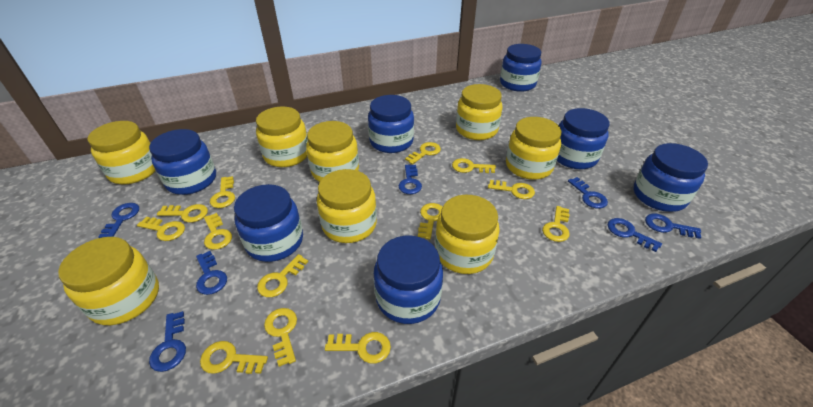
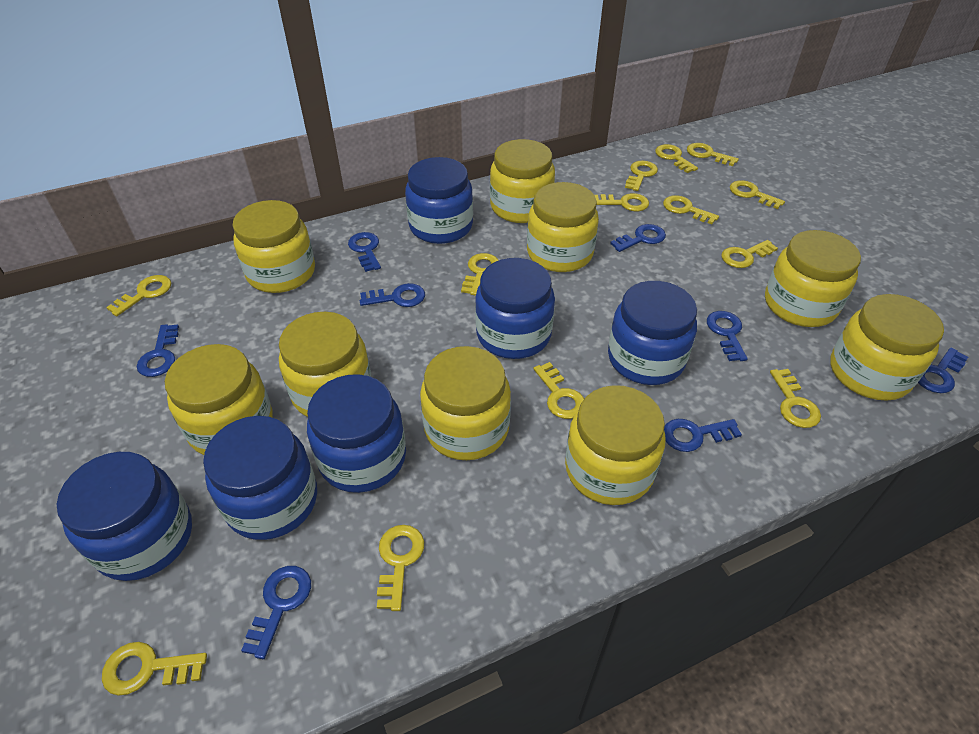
blue jar: [149,129,216,195] [234,184,303,262] [368,95,414,153] [374,236,443,324] [500,44,542,92] [557,108,610,169] [634,143,708,212] = 7 -> [57,452,192,581] [203,416,317,540] [307,374,406,493] [405,157,473,244] [475,258,555,359] [608,281,697,385] = 6
blue key: [98,203,139,238] [149,311,186,372] [196,251,227,295] [398,165,422,194] [568,177,608,209] [607,218,662,252] [645,213,701,239] = 7 -> [137,324,179,377] [241,566,311,659] [348,232,381,272] [360,283,425,307] [610,224,666,252] [664,419,742,452] [707,311,748,361] [918,347,968,393] = 8
yellow jar: [58,237,159,325] [88,121,155,184] [256,106,308,167] [306,121,359,182] [317,169,377,243] [435,195,500,274] [456,84,503,140] [506,117,561,180] = 8 -> [165,344,273,455] [232,200,315,293] [279,312,371,417] [420,346,511,460] [490,139,555,223] [527,182,599,272] [565,385,665,505] [765,230,861,327] [830,294,944,401] = 9

